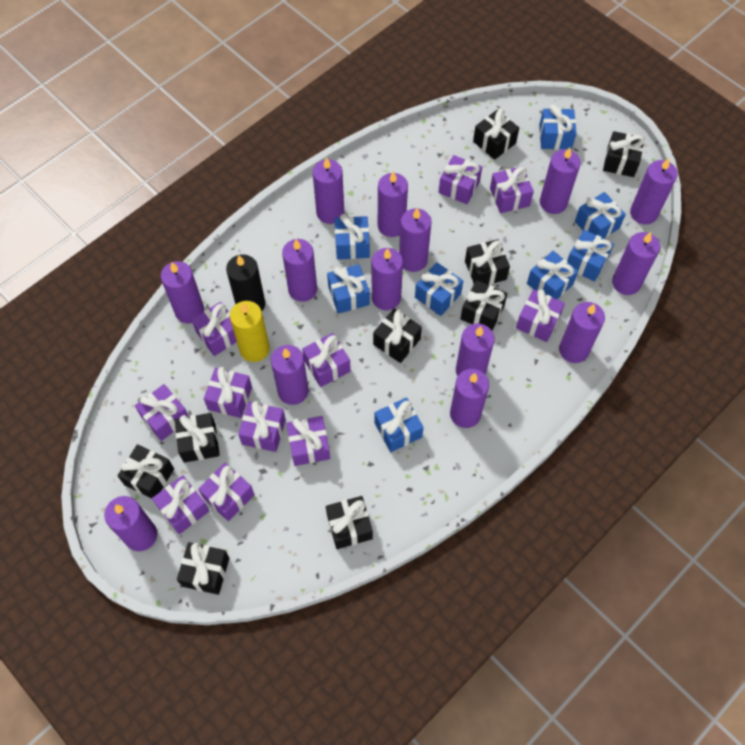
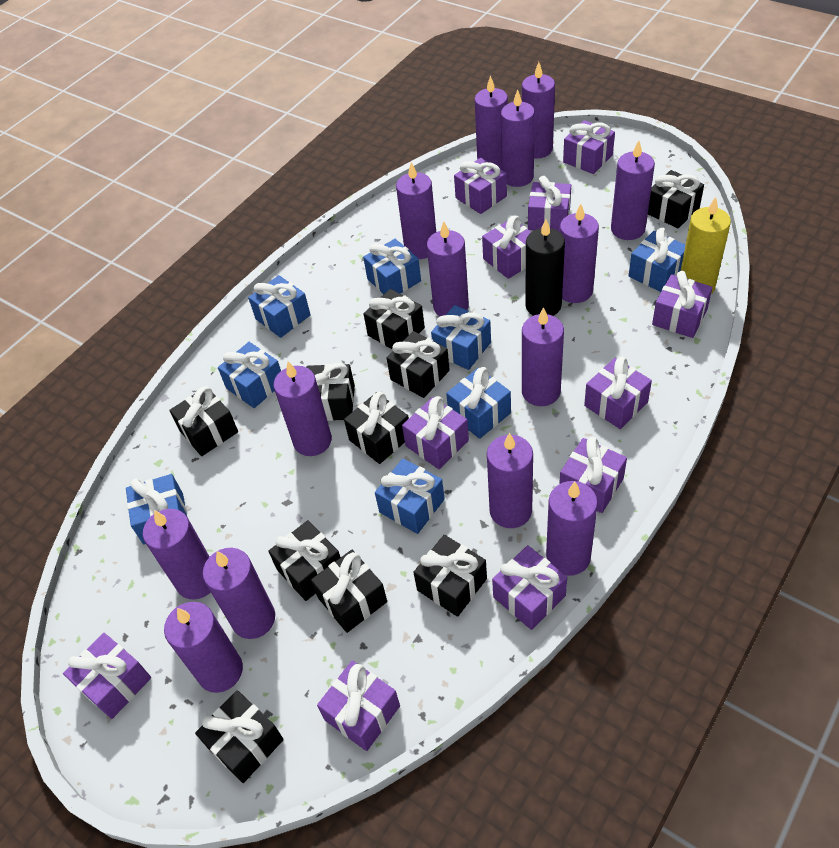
black gift: [117,444,174,498] [175,413,220,463] [177,542,229,595] [326,496,373,549] [373,308,422,363] [460,280,508,330] [465,239,510,285] [473,109,519,160] [603,131,645,177] = 9 -> [169,386,238,456] [195,690,284,783] [268,520,341,601] [306,363,355,421] [311,550,387,633] [344,392,409,464] [363,289,425,349] [387,331,450,398] [413,535,487,617] [648,170,704,228] = 10

